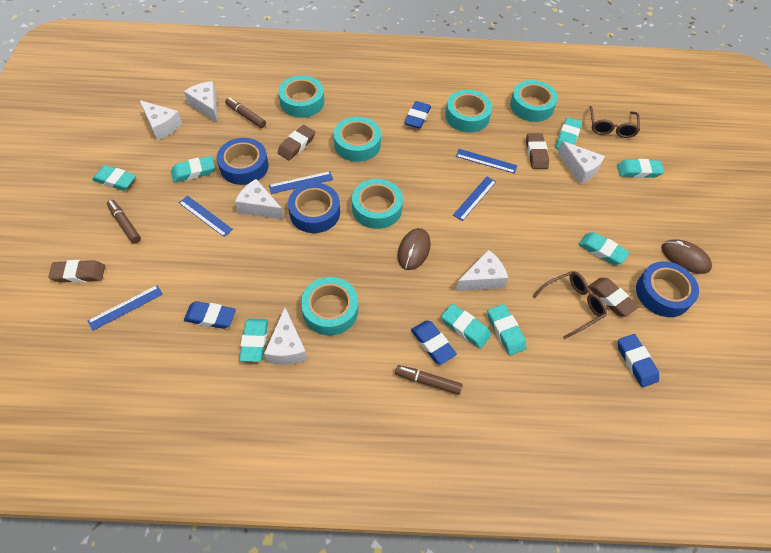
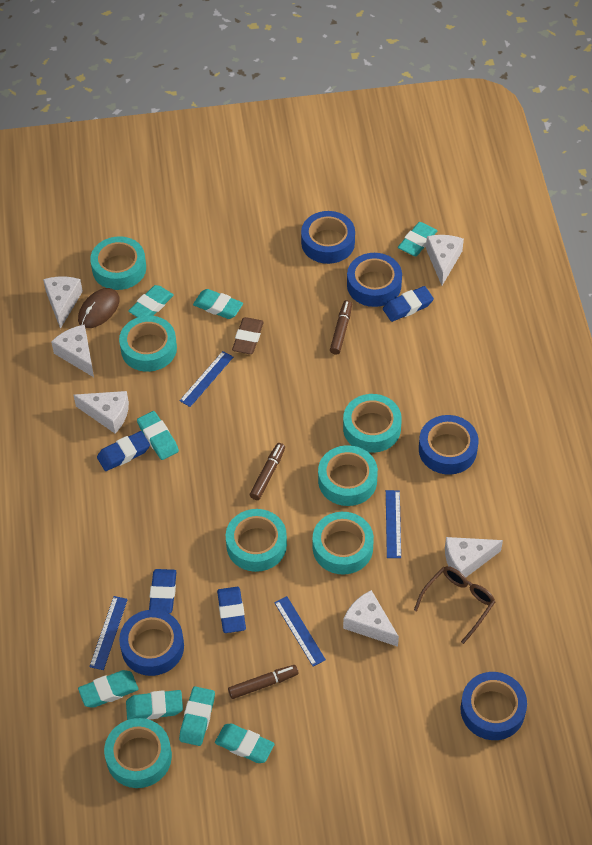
blue ruler: [88,285,163,331] [179,196,233,237] [269,171,333,194] [453,177,496,221] [456,149,517,174] = 5 -> [89,596,128,670] [179,351,233,407] [274,596,326,666] [386,490,401,558] = 4
blue tape: [217,138,269,185] [288,183,340,233] [636,261,699,317] = 3 -> [119,610,184,676] [301,211,355,264] [347,253,402,307] [419,415,478,475] [460,672,527,740] = 5
brown eraser: [48,260,105,283] [277,125,315,160] [526,133,549,169] [588,278,639,317] = 4 -> [232,317,264,354] = 1
brown glasses: [533,271,607,339] [589,106,640,138] = 2 -> [414,566,495,644] = 1
brown mouse: [397,228,431,270] [661,239,712,274] = 2 -> [78,288,120,328] = 1
turquoise tape: [278,75,324,118] [301,277,358,335] [334,117,381,162] [352,179,403,229] [445,90,492,132] [510,80,558,122] = 6 -> [90,236,146,290] [104,718,172,788] [119,316,177,372] [226,509,287,572] [313,512,374,575] [318,445,378,506] [343,394,402,453] = 7

